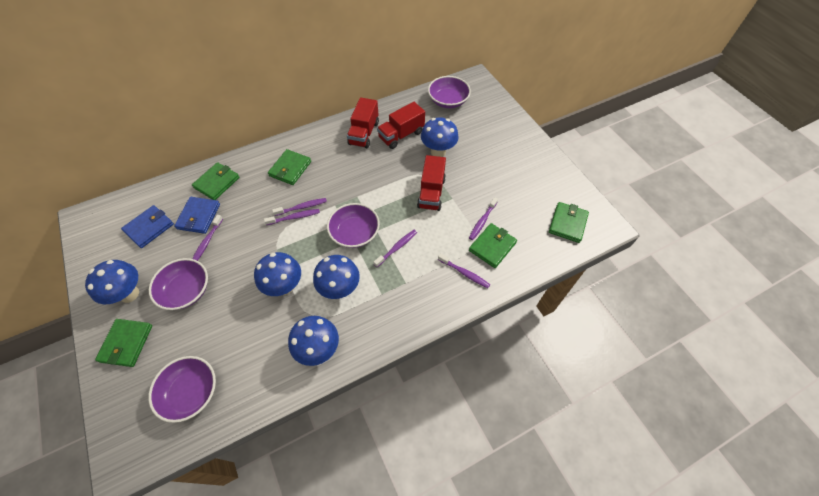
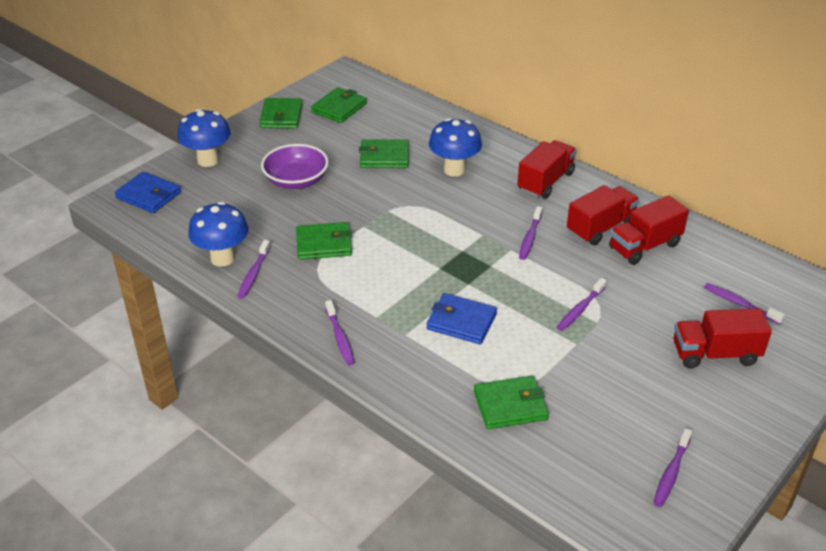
blue mushroom: [85,260,139,304] [254,252,301,296] [288,316,339,366] [313,255,360,299] [421,117,458,157] = 5 -> [177,109,231,167] [188,202,248,267] [429,118,482,177] = 3
purple bowl: [148,356,216,423] [149,258,208,310] [327,203,380,248] [428,76,471,108] = 4 -> [261,144,329,189] = 1
red truck: [347,97,379,148] [377,102,425,149] [417,155,446,211] = 3 -> [517,140,576,199] [567,185,640,245] [609,195,689,265] [674,308,772,369] = 4

